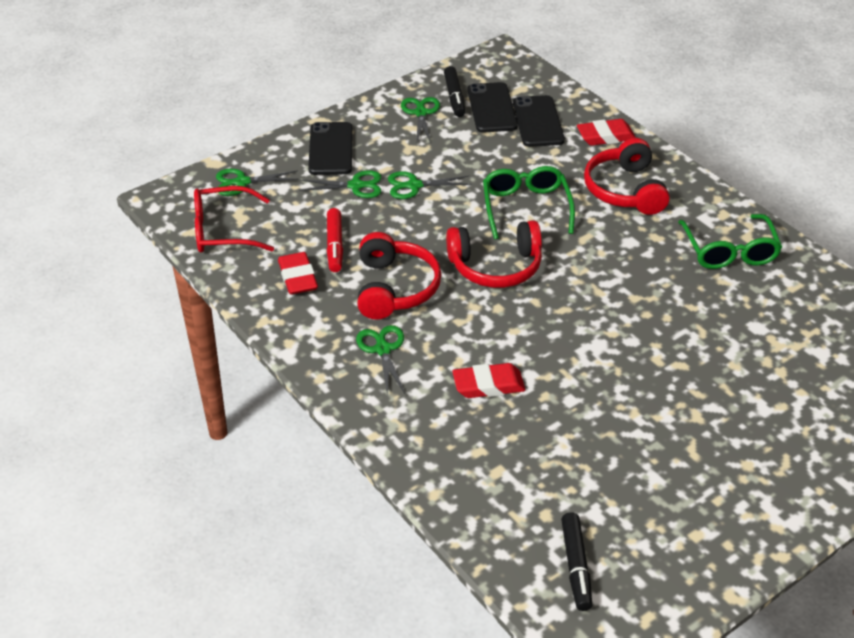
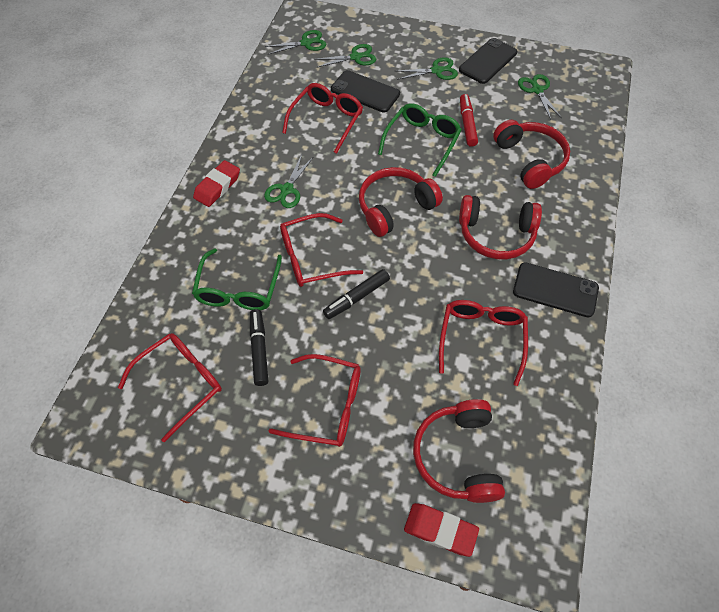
red eraser: [278,252,318,295] [452,363,526,398] [577,119,636,146] = 3 -> [193,160,240,207] [404,503,479,557] = 2
red glasses: [194,186,274,252] = 1 -> [118,333,222,442] [269,354,361,447] [280,213,363,287] [282,83,363,154] [439,300,528,386] = 5
red headphones: [357,232,441,320] [446,220,542,288] [584,138,670,215] = 3 -> [359,167,443,237] [413,399,505,503] [459,195,542,259] [493,120,570,189] = 4

